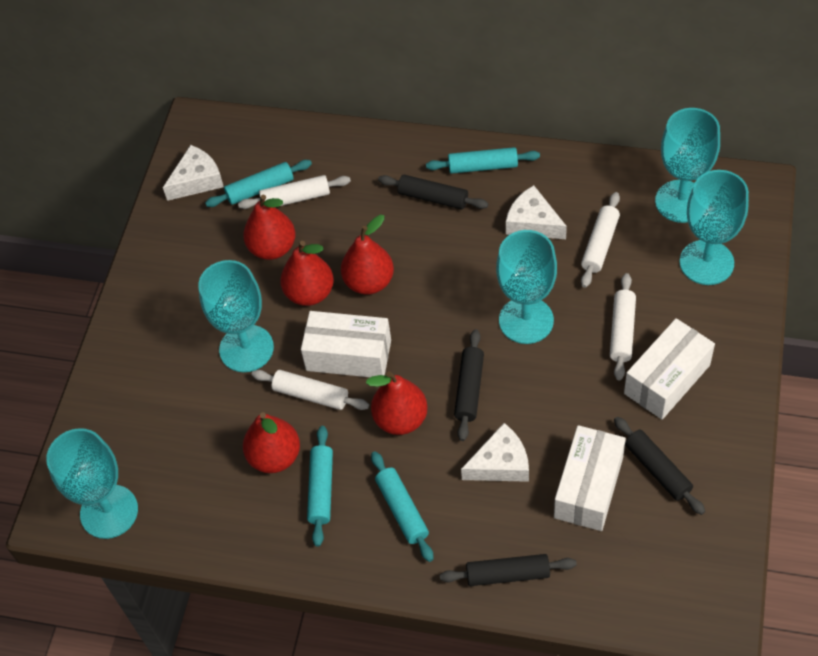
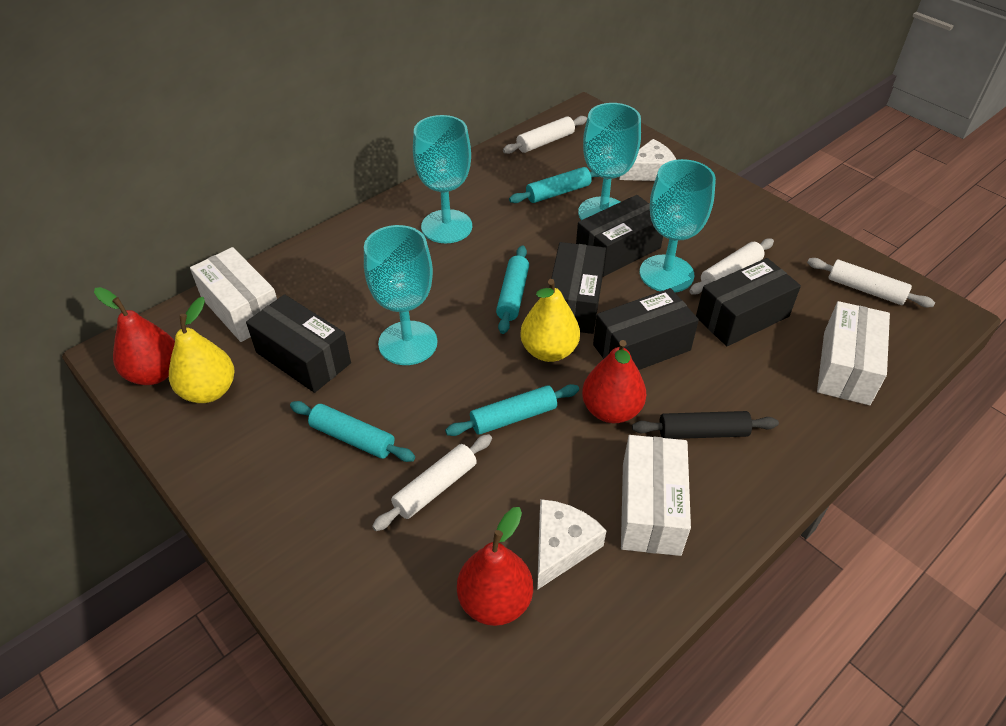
black box: none = 0 -> [246,294,351,393] [549,242,606,334] [576,195,663,277] [593,288,699,370] [696,258,801,346] = 5
black rolling pin: [378,175,488,209] [440,554,577,586] [454,329,484,441] [614,417,705,515] = 4 -> [632,411,779,439] = 1
red pear: [243,195,295,260] [243,412,300,473] [280,241,334,306] [341,215,394,295] [366,371,428,435] = 5 -> [94,287,175,385] [457,507,533,626] [582,340,646,423] = 3
turquoise goblet: [46,428,138,539] [198,260,274,372] [496,230,557,344] [655,108,720,223] [679,170,749,285] = 5 -> [364,225,437,365] [413,115,472,243] [578,103,641,220] [640,159,716,293] = 4
white cheese: [163,145,224,201] [461,423,529,482] [506,185,567,239] = 3 -> [537,499,607,590] [619,139,676,181] = 2
yellow pear: none = 0 -> [169,297,234,403] [520,279,580,362] = 2

